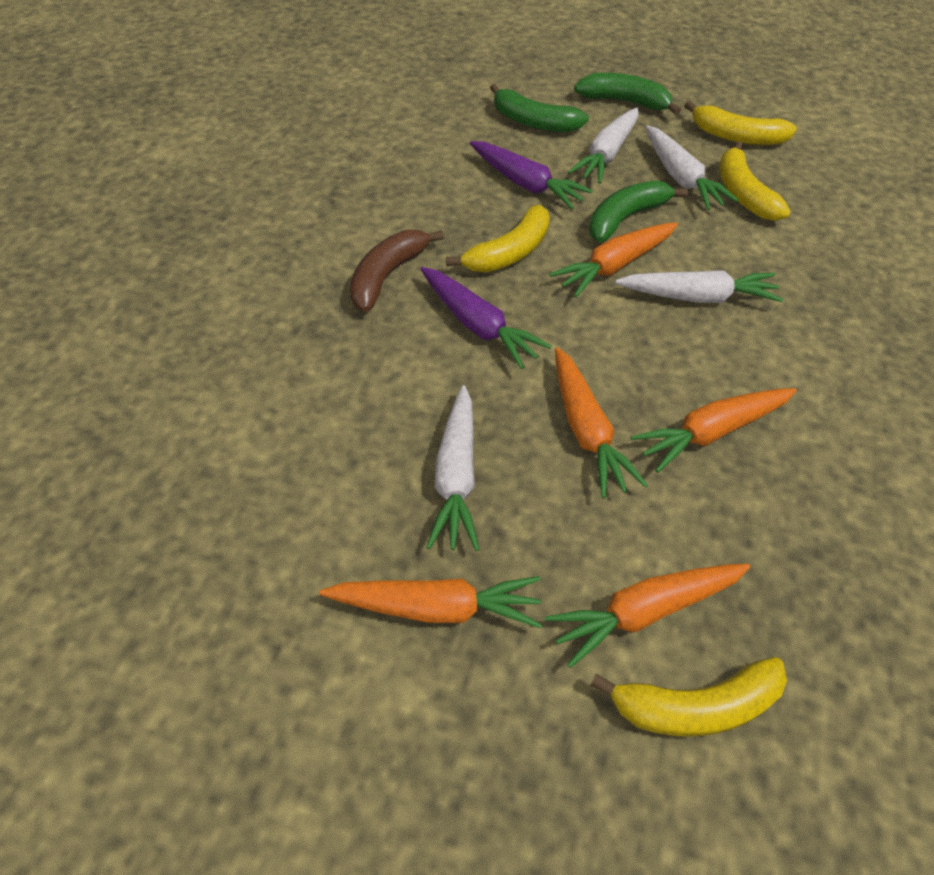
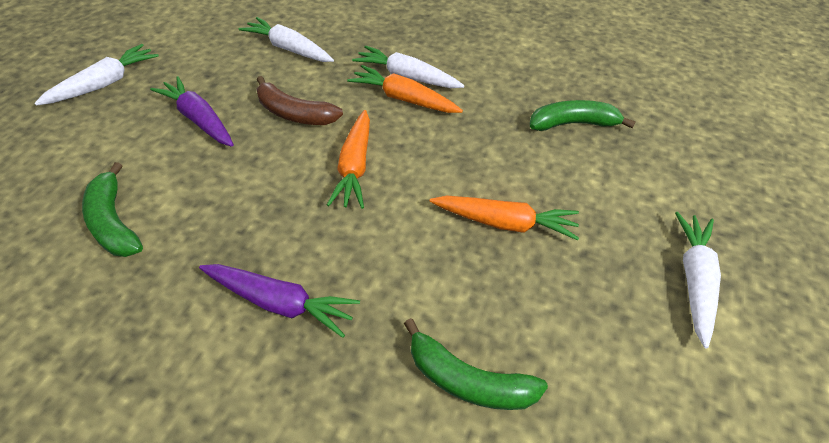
orange carrot: [319,576,542,628] [545,564,750,668] [549,222,678,297] [555,347,648,498] [631,388,797,473] = 5 -> [327,110,370,209] [347,65,463,113] [429,196,579,240] = 3
yellow banana: [446,205,550,272] [590,657,787,737] [684,101,797,145] [719,141,791,221] = 4 -> none = 0

